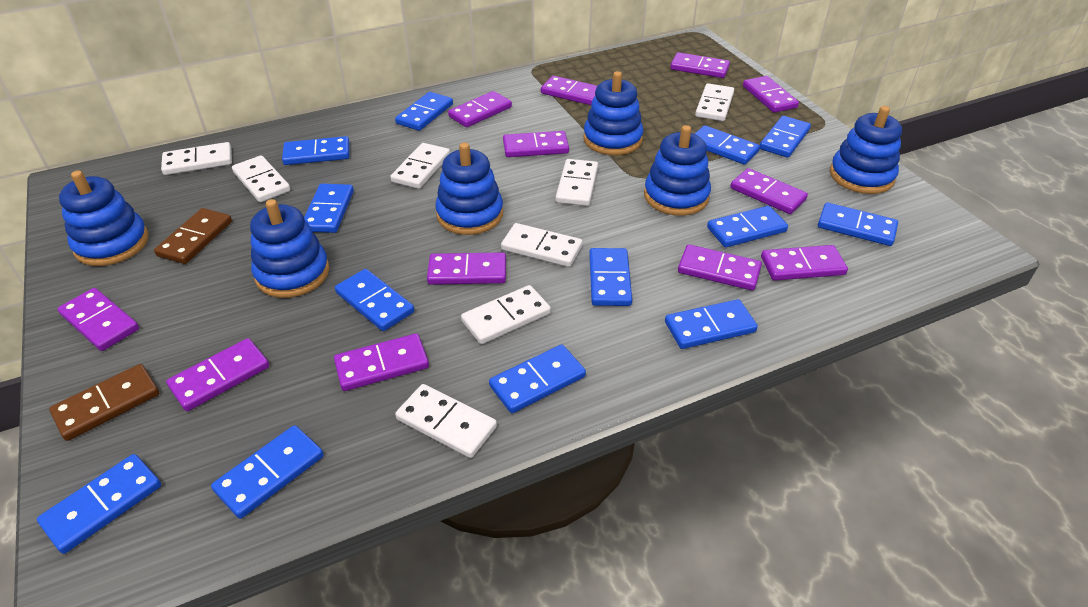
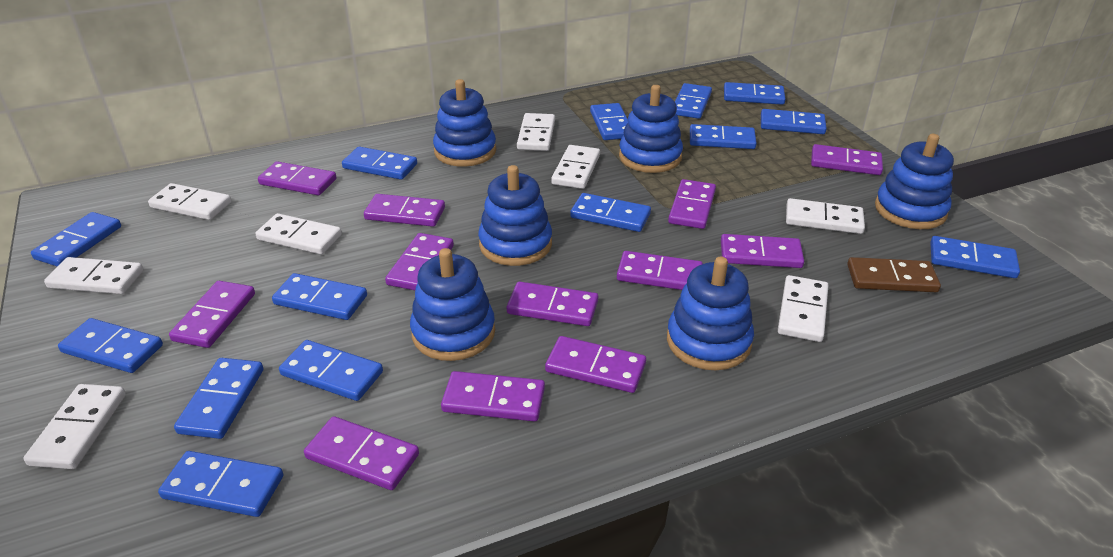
blue domino: [37,454,161,554] [211,425,324,519] [282,136,349,165] [304,184,354,233] [335,269,414,331] [395,92,453,131] [489,344,586,413] [589,248,632,306] [665,299,758,349] [695,125,760,165] [707,206,788,247] [760,116,811,158] [818,202,898,246] = 13 -> [31,212,121,266] [58,318,163,373] [158,451,283,517] [174,358,263,439] [272,273,367,320] [279,340,383,401] [342,147,417,180] [570,193,651,232] [590,103,628,140] [675,83,712,119] [690,124,757,149] [724,82,786,105] [761,109,827,134] [930,236,1020,278] = 14
brown domino: [49,364,159,441] [154,208,232,264] = 2 -> [847,257,941,292] = 1

